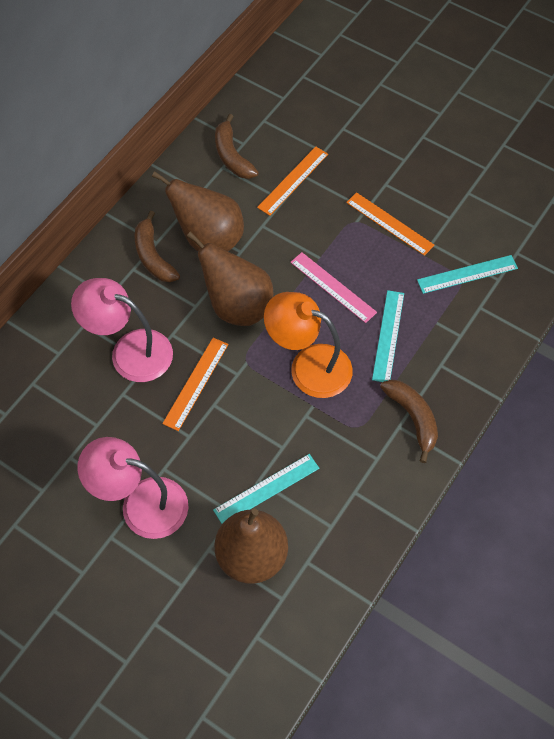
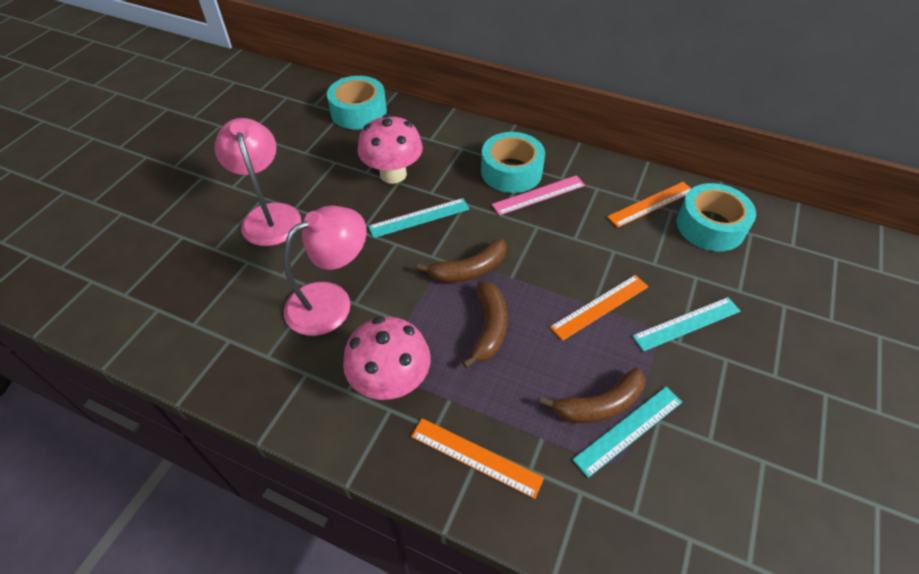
brown pear: [152,171,244,251] [186,232,273,326] [214,509,288,584] = 3 -> none = 0
orange lamp: [264,292,353,398] = 1 -> none = 0
pink mushroom: none = 0 -> [343,316,430,400] [358,114,423,184] = 2
turquoise tape: none = 0 -> [327,76,387,129] [481,132,545,193] [676,183,756,252] = 3

